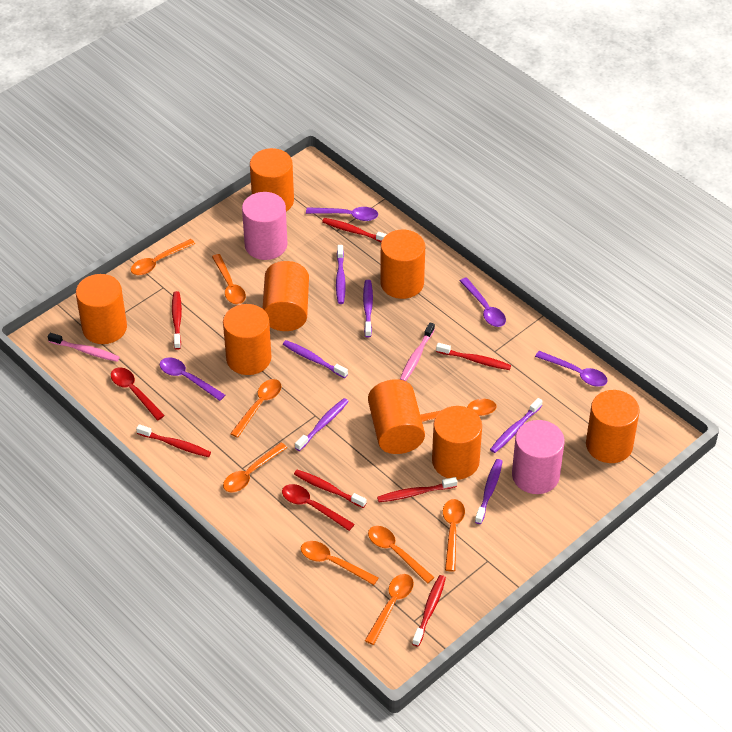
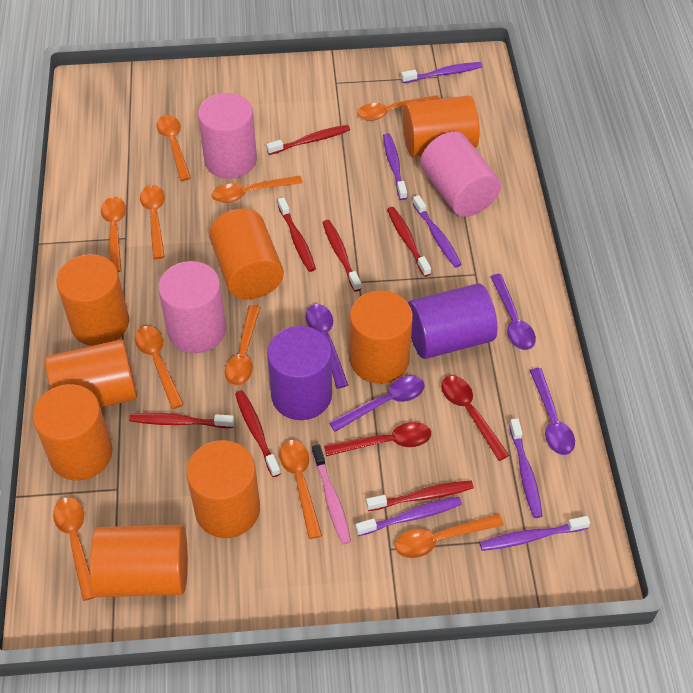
orange spoon: [131,239,195,275] [212,254,246,304] [223,443,287,492] [230,379,281,438] [301,541,378,585] [365,574,414,645] [368,526,435,584] [420,399,496,422] [443,499,465,572] = 9 -> [53,497,96,601] [101,197,126,272] [135,326,184,409] [140,185,165,259] [156,115,191,181] [212,176,303,203] [225,305,260,386] [279,440,322,539] [357,95,440,121] [395,514,504,558] = 10
pink cylinder: [242,192,288,260] [512,420,564,494] = 2 -> [158,261,226,353] [198,93,257,179] [420,132,501,217] = 3
pink toothbrush: [48,333,120,362] [400,322,435,381] = 2 -> [312,444,351,544] = 1
purple cylinder: none = 0 -> [267,326,332,420] [408,283,497,359] = 2

